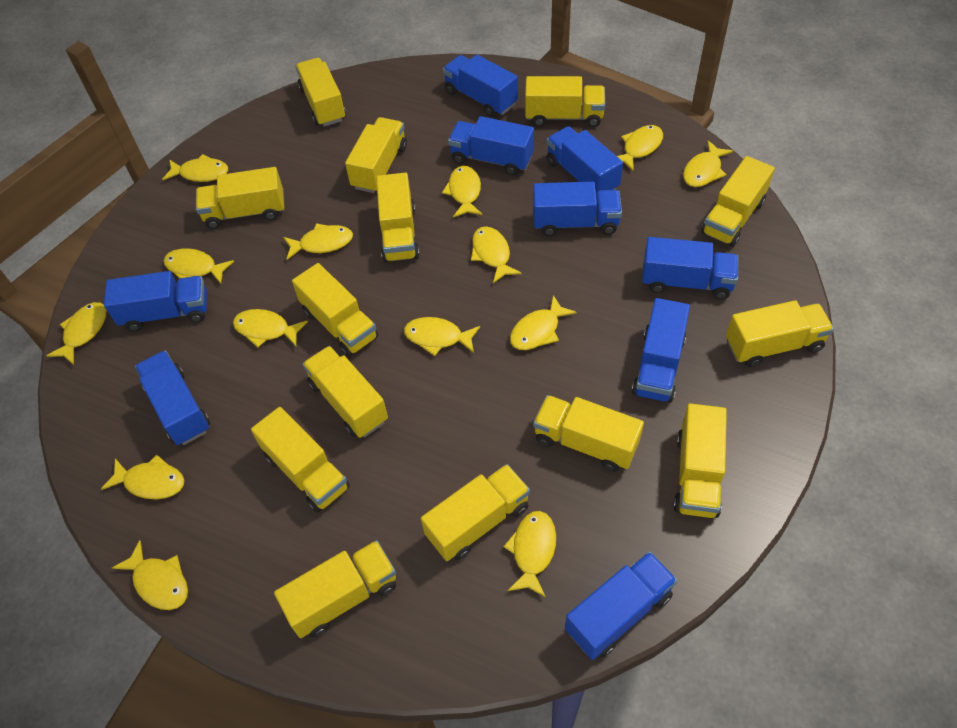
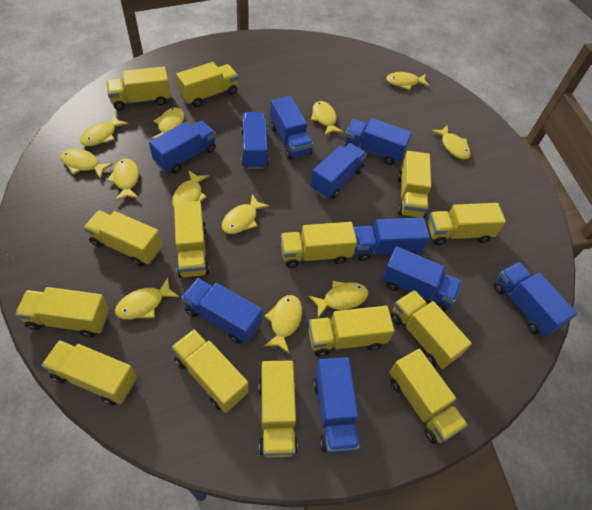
blue truck: [104,271,207,331] [135,351,210,445] [443,55,518,117] [448,116,534,175] [533,182,622,236] [546,126,623,194] [565,551,677,660] [632,298,690,403] [642,237,738,300] = 9 -> [149,121,216,173] [181,278,262,344] [241,112,269,169] [270,96,313,160] [310,143,367,199] [313,357,360,454] [345,118,412,165] [354,217,430,261] [382,246,462,312] [494,262,577,337] = 10
yellow fish: [46,302,106,365] [101,455,184,499] [112,540,188,610] [162,154,228,182] [164,248,234,284] [233,309,308,347] [283,223,353,260] [404,317,480,356] [442,166,482,218] [471,226,521,283] [503,511,556,597] [510,295,577,350] [617,125,663,171] [683,141,733,187] = 14 -> [61,148,113,179] [80,114,128,146] [107,158,139,201] [115,278,179,320] [151,108,184,140] [172,170,209,207] [222,194,270,234] [263,295,302,354] [308,281,368,318] [311,101,343,136] [386,72,430,90] [432,125,471,159] = 12

